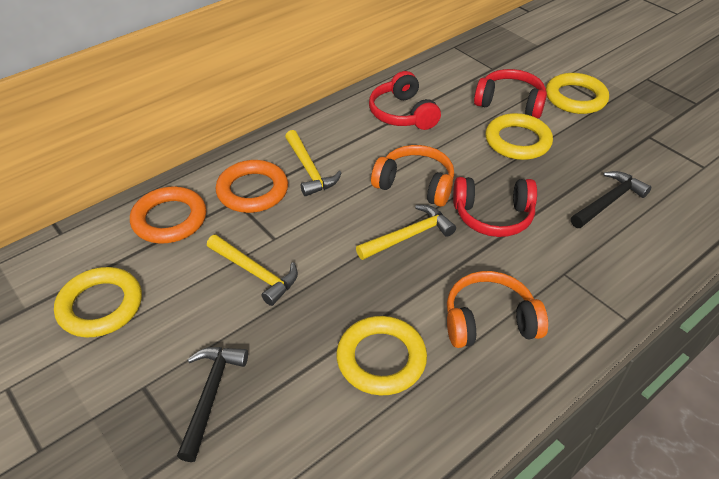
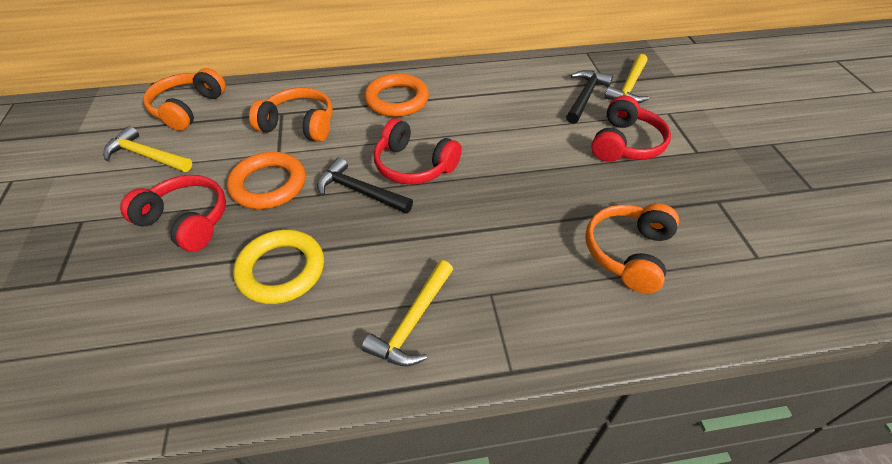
orange headphones: [371,145,454,207] [447,271,548,348] = 2 -> [143,68,226,131] [249,87,333,142] [585,203,679,293] = 3
yellow ring: [54,267,142,337] [336,316,427,395] [485,113,553,160] [546,73,609,114] = 4 -> [233,230,324,304] = 1

